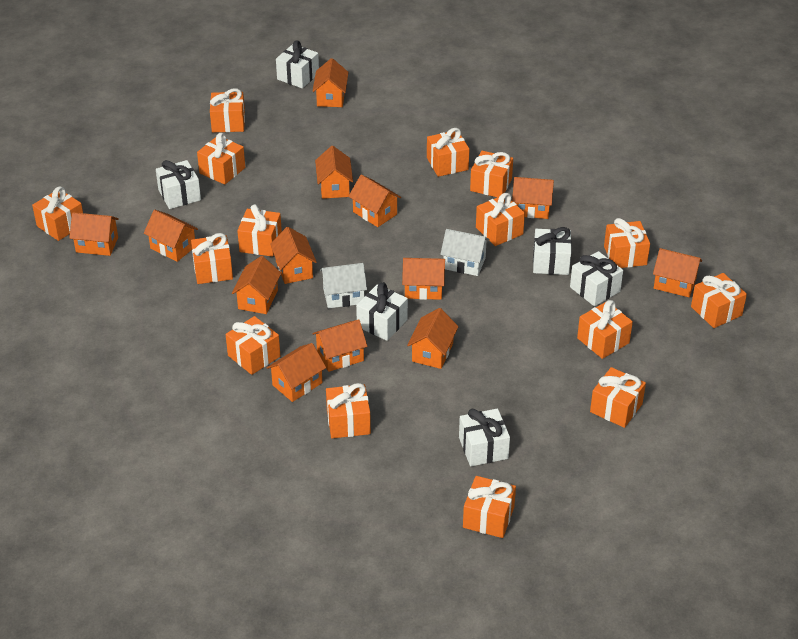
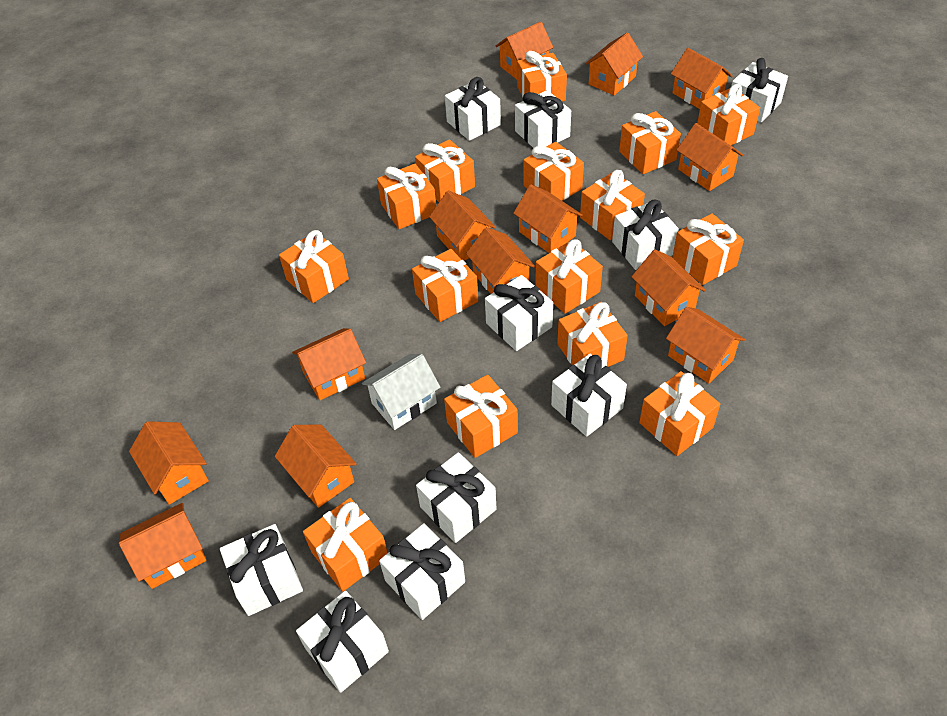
white gift: [156,160,201,209] [276,40,319,88] [356,282,408,341] [459,408,510,466] [533,227,572,275] [570,251,623,306] = 6 -> [220,524,303,616] [296,591,389,693] [379,523,465,620] [416,452,497,543] [445,77,501,141] [485,275,553,351] [515,90,571,148] [551,354,627,437] [612,200,679,270] [731,58,788,122] = 10
white house: [320,263,367,308] [440,229,490,276] = 2 -> [362,354,440,430] = 1

